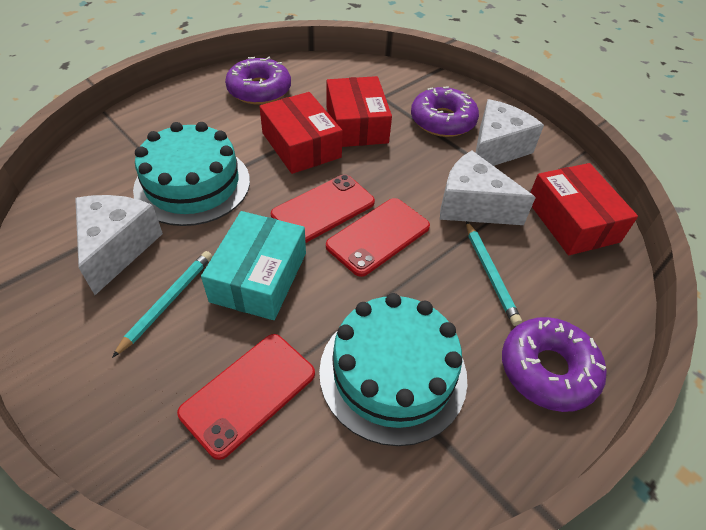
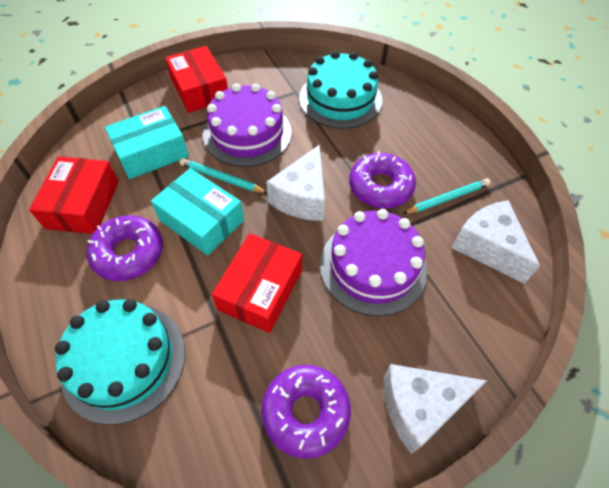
purple cake: none = 0 -> [203,83,292,167] [320,209,428,316] = 2
red phone: [177,334,315,460] [271,174,375,243] [326,198,430,277] = 3 -> none = 0
turquoise box: [201,211,306,320] = 1 -> [105,106,189,179] [151,168,244,255] = 2

